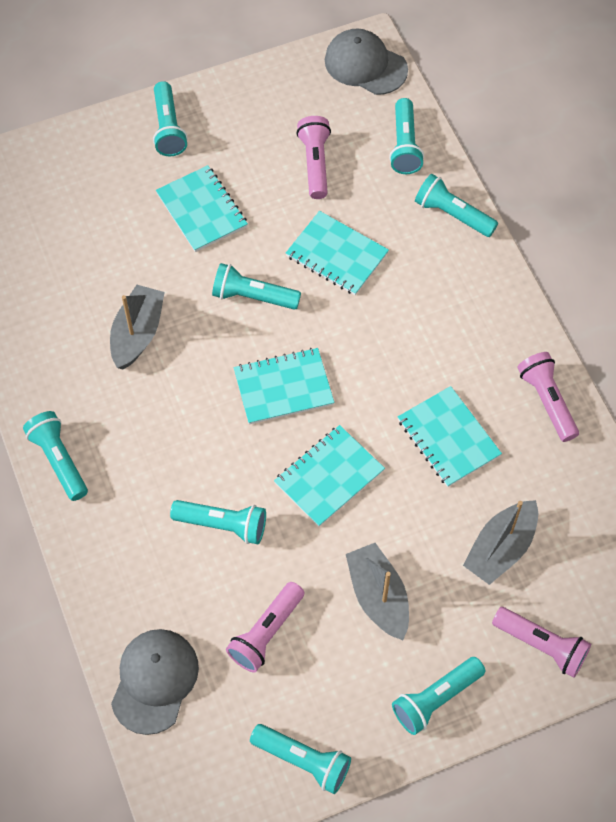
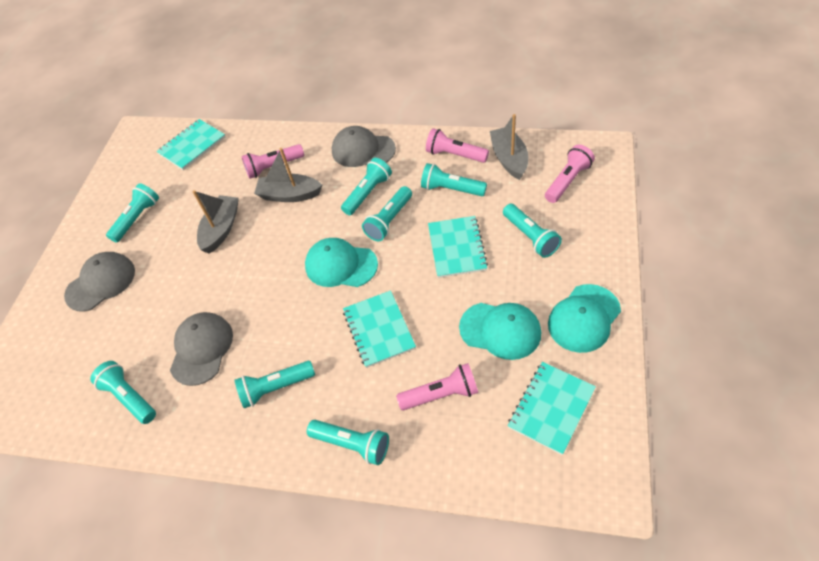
grey cap: [111,629,199,735] [325,29,408,95] = 2 -> [64,252,135,312] [170,312,233,386] [332,126,396,167] = 3
turquoise cap: none = 0 -> [305,238,378,287] [459,303,541,360] [548,284,621,353] = 3
turquoise notebook: [156,165,248,252] [234,348,334,425] [274,425,385,527] [286,211,389,295] [398,386,502,487] = 5 -> [157,119,225,170] [343,290,416,368] [428,216,488,278] [508,362,596,455] = 4

